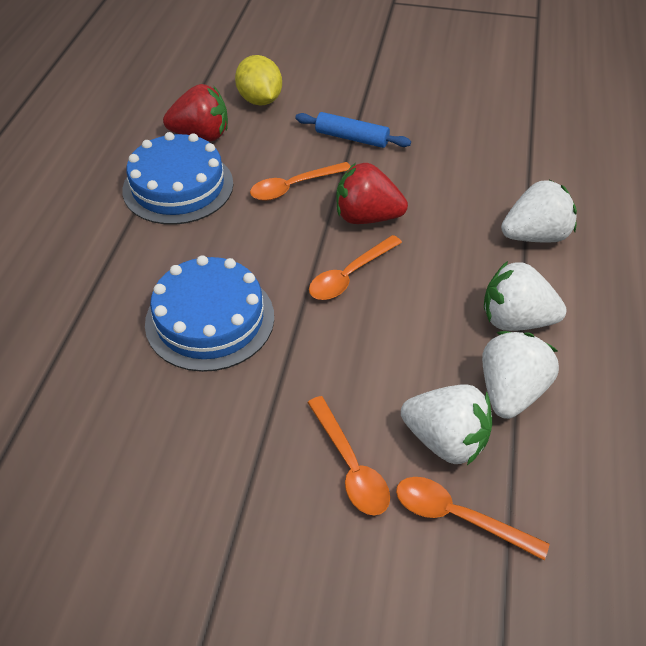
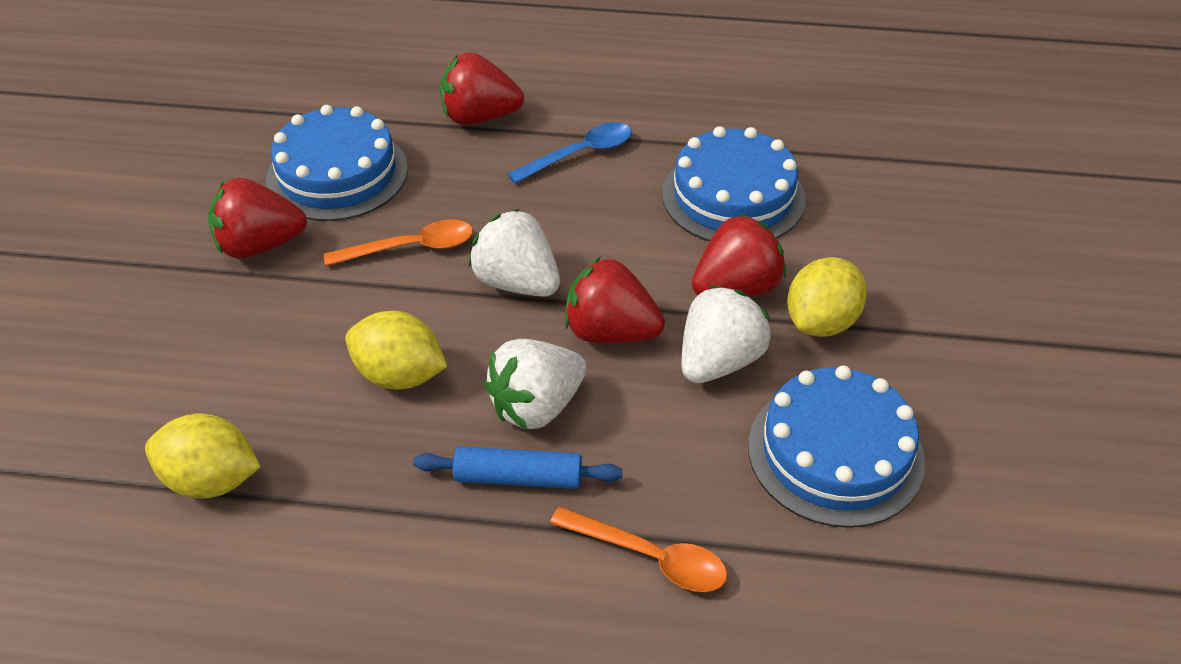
blue cake: [122,132,233,225] [145,255,274,372] = 2 -> [266,105,408,221] [662,126,806,242] [748,365,925,528] = 3
blue spoon: none = 0 -> [508,122,632,183] = 1
orange spoon: [250,162,351,201] [307,396,390,516] [309,235,402,300] [396,477,550,560] = 4 -> [324,219,473,266] [550,507,727,592] = 2
red strawberry: [163,84,228,141] [337,163,408,224] = 2 -> [208,178,307,259] [440,52,524,125] [565,257,665,343] [692,214,786,297] = 4
white strawberry: [401,384,492,465] [482,331,559,419] [484,261,567,331] [501,180,577,242] = 4 -> [469,209,560,297] [484,339,587,429] [681,285,771,383] = 3
yellow lemon: [235,55,282,106] = 1 -> [145,413,260,499] [345,311,447,390] [787,257,867,337] = 3

